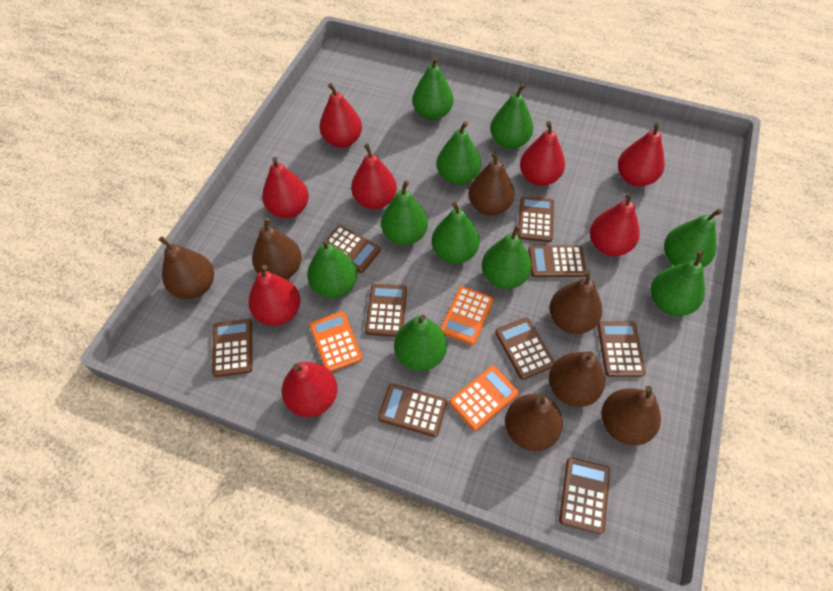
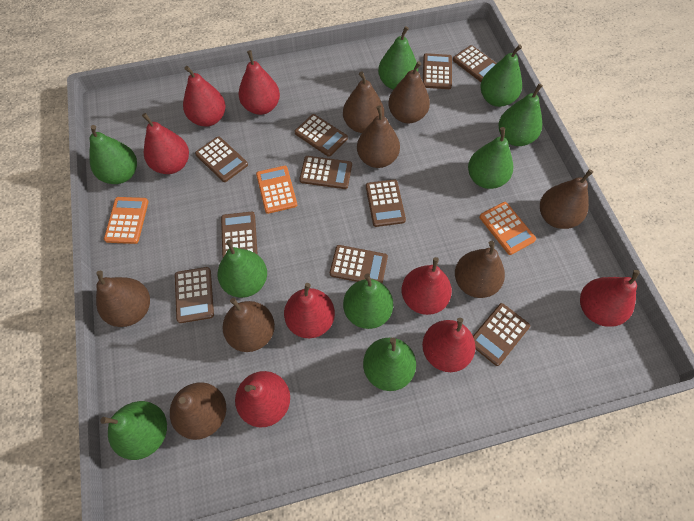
brown calculator: [212,319,252,377] [322,225,381,273] [365,284,407,337] [378,384,447,437] [495,318,554,380] [518,196,554,242] [528,245,586,277] [559,457,610,534] [597,321,645,377] = 9 -> [175,267,214,323] [195,136,248,182] [221,211,258,258] [295,114,348,157] [299,156,352,189] [330,245,388,284] [366,179,406,227] [423,53,452,89] [453,45,497,82] [473,303,530,366] = 10
brown pear: [159,236,214,299] [252,217,302,279] [469,151,515,216] [505,393,563,451] [549,270,602,334] [549,351,605,407] [601,386,661,445] = 7 -> [96,271,150,327] [170,382,226,440] [222,298,275,352] [343,72,384,133] [357,106,400,168] [388,61,430,123] [455,241,505,298] [540,169,593,229] = 8
green pear: [307,239,357,298] [381,180,428,245] [394,315,447,371] [413,57,453,120] [432,202,480,264] [437,121,481,185] [482,225,531,289] [490,84,533,149] [651,251,705,316] [664,209,722,268] = 10 -> [89,125,137,184] [100,401,167,460] [218,240,267,298] [343,273,393,329] [363,338,416,391] [378,26,418,90] [468,127,513,189] [480,44,522,107] [498,83,543,146] = 9

